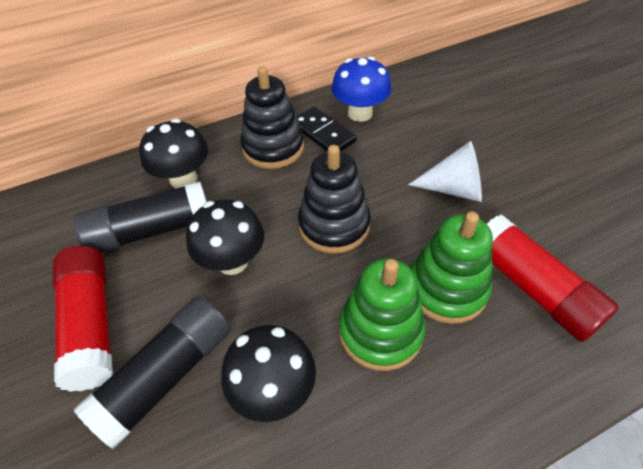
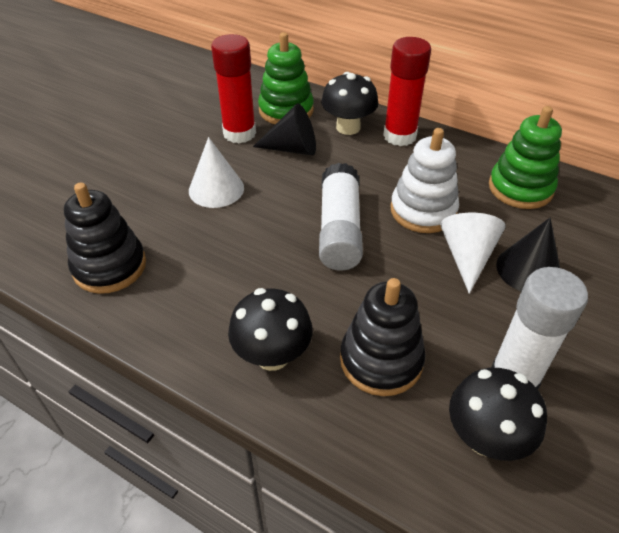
black cone: none = 0 -> [253,103,316,155] [496,218,560,291] = 2
black domino: [296,107,357,152] = 1 -> none = 0
black glue stick: [73,296,231,449] [74,181,207,253] = 2 -> none = 0
blue mushroom: [332,56,392,122] = 1 -> none = 0
white cone: [408,141,482,202] = 1 -> [189,137,244,208] [440,213,506,294] = 2
white glue stick: none = 0 -> [319,163,363,271] [491,267,588,390] = 2
white stacking toy: none = 0 -> [391,128,459,233] = 1

